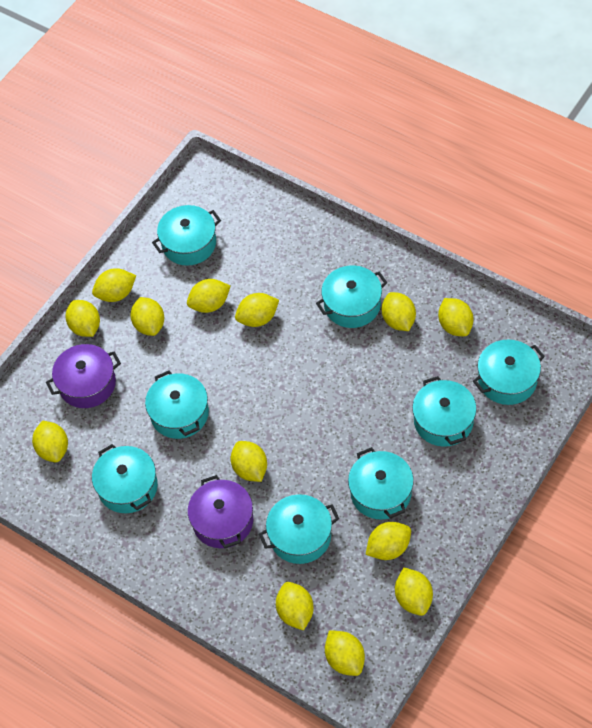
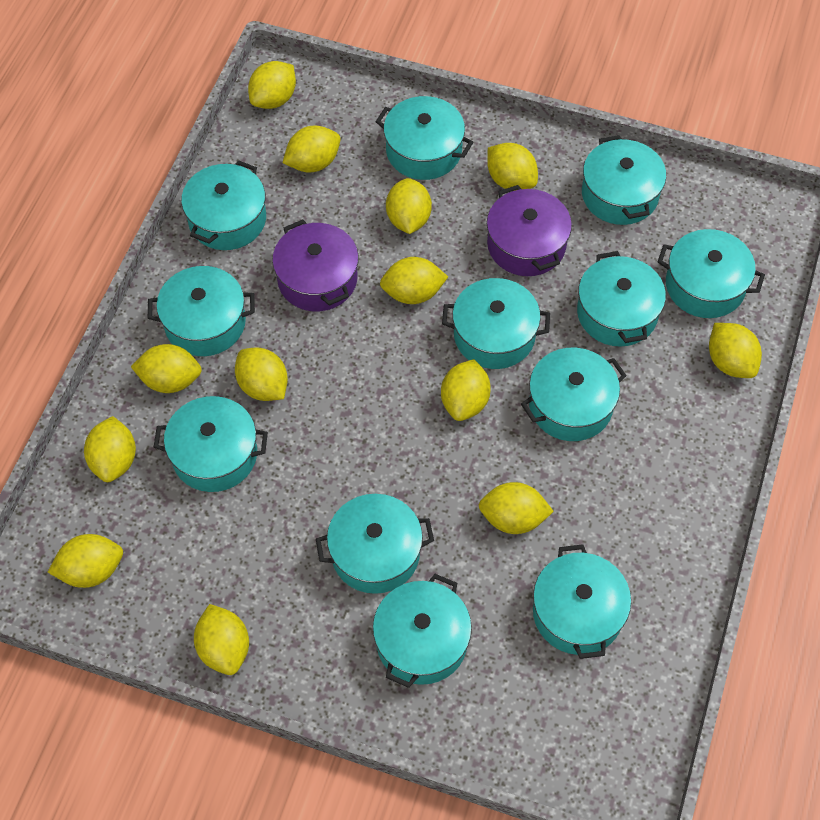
turquoise pot: [92,444,158,513] [145,371,209,439] [152,205,221,266] [259,494,339,564] [316,265,387,328] [348,447,414,520] [412,376,477,447] [473,340,545,405] = 8 -> [148,266,255,356] [154,396,268,492] [181,160,266,250] [316,494,434,594] [373,574,472,688] [376,96,473,180] [442,278,550,369] [521,348,627,441] [533,544,631,659] [577,251,666,347] [582,135,666,225] [658,229,765,318] = 12

